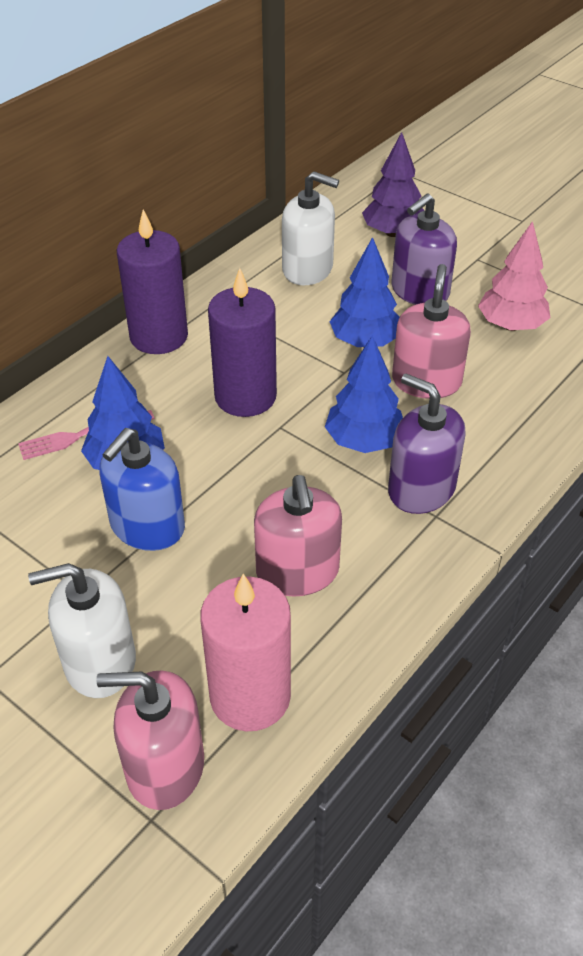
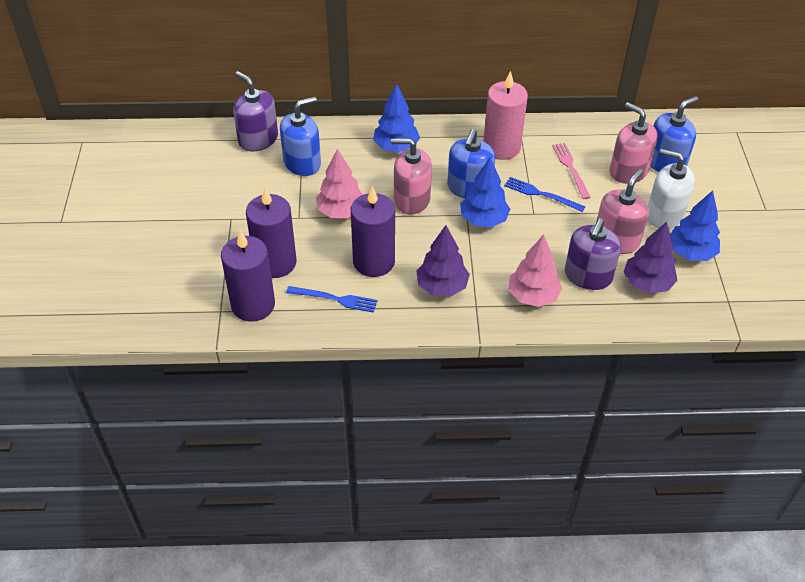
blue fork: none = 0 -> [286,286,377,313] [504,177,585,212] = 2
blue soap dispenser: [99,428,185,551] = 1 -> [280,96,321,176] [447,129,495,199] [651,96,698,172] = 3
pink tree: [478,221,551,331] = 1 -> [316,148,363,218] [509,235,562,307] = 2
purple candle: [117,209,188,354] [208,268,277,417] = 2 -> [221,230,275,322] [246,188,296,278] [351,186,395,277] = 3
purple tree: [362,132,425,237] = 1 -> [416,225,470,297] [624,222,678,293] = 2
white soap dispenser: [28,563,136,698] [282,171,339,285] = 2 -> [648,149,695,229] = 1

